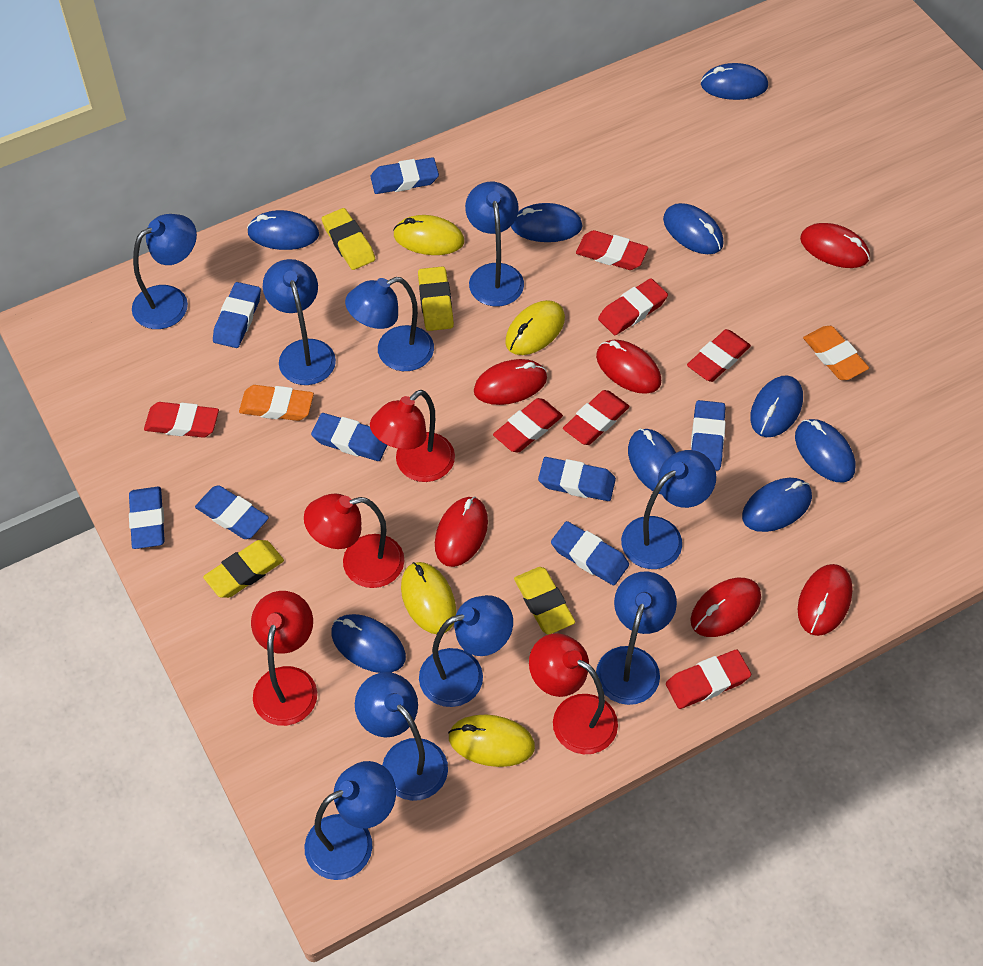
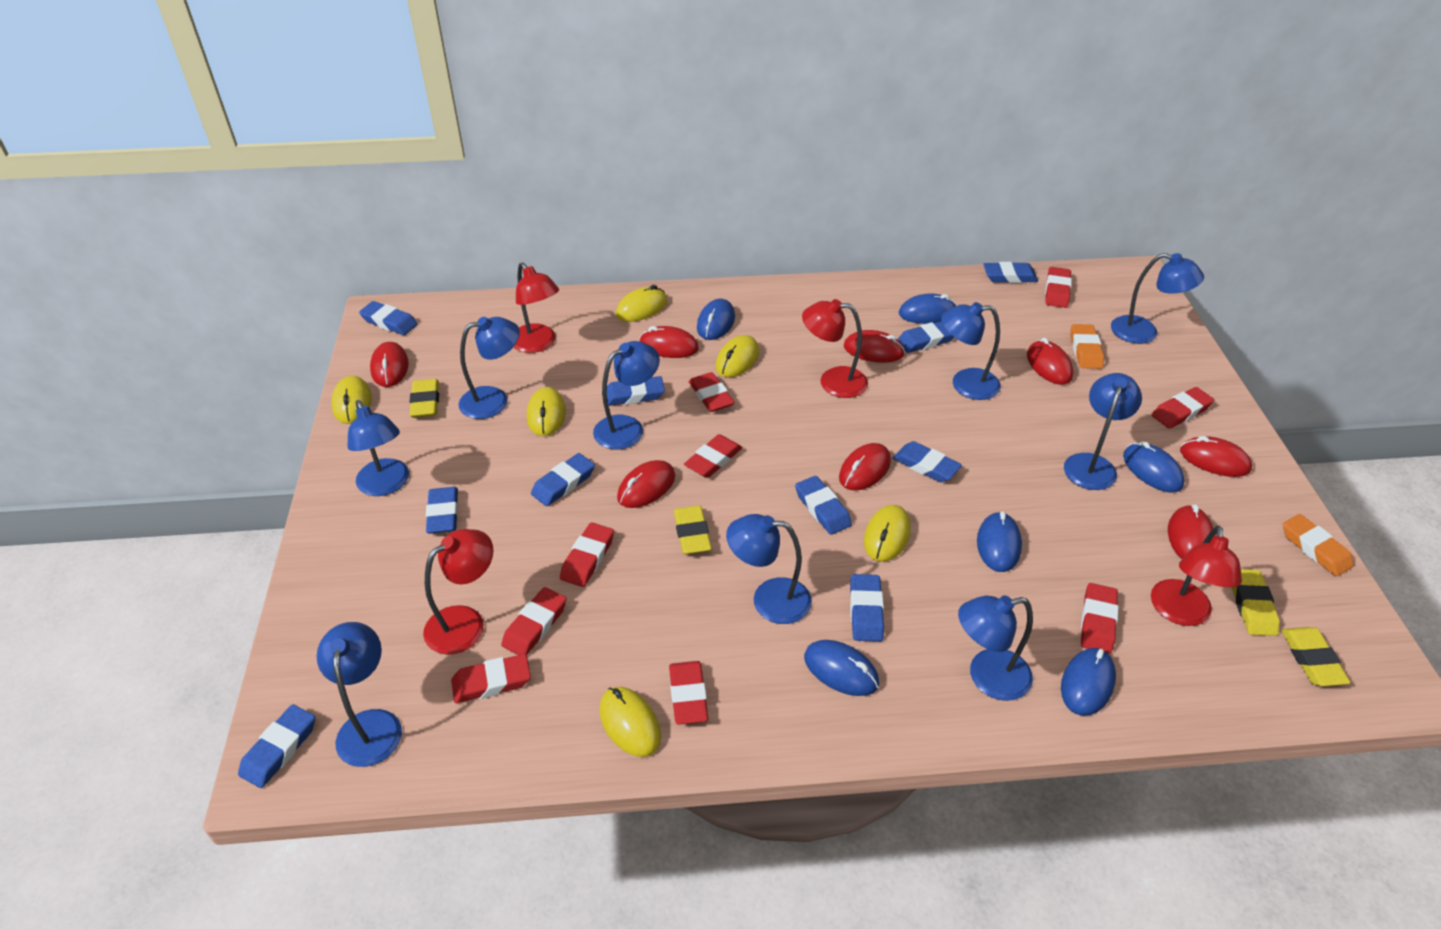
blue eraser: [129,487,165,549] [195,485,269,539] [213,282,261,348] [311,413,387,461] [370,157,439,194] [538,457,616,501] [551,521,629,585] [691,400,726,471] = 8 -> [238,704,315,788] [359,301,418,335] [426,487,458,534] [531,453,595,506] [607,376,665,406] [795,476,852,535] [850,574,884,642] [893,441,962,482] [897,321,954,353] [983,262,1038,283] = 10
blue mouse: [247,210,319,250] [331,614,406,673] [511,203,582,242] [628,428,676,494] [663,203,724,254] [701,63,768,100] [742,478,812,532] [750,375,803,437] [795,419,855,483] = 9 -> [697,299,735,340] [804,640,879,696] [899,293,956,324] [977,511,1022,572] [1061,648,1116,716] [1123,441,1185,493] = 6
red eraser: [144,402,219,438] [493,398,563,452] [563,390,630,445] [576,230,648,270] [598,278,668,335] [666,650,751,709] [687,329,751,382] = 7 -> [451,654,531,703] [501,587,566,655] [560,522,614,587] [669,661,708,724] [684,434,742,478] [689,372,735,412] [1045,267,1072,308] [1081,583,1119,654] [1152,387,1214,429] = 9
red mouse: [435,496,488,567] [474,359,547,405] [596,340,661,394] [690,578,761,637] [798,564,853,636] [800,223,870,268] = 6 -> [370,342,409,387] [617,460,675,508] [639,326,699,358] [839,443,891,491] [844,330,905,363] [1027,338,1073,385] [1168,504,1213,559] [1180,436,1252,477] = 8
yellow mouse: [393,215,464,255] [401,562,456,634] [448,715,535,767] [505,300,565,355] = 4 -> [331,376,372,424] [527,387,566,436] [599,687,661,757] [616,285,667,322] [715,335,759,377] [864,505,911,562] = 6

